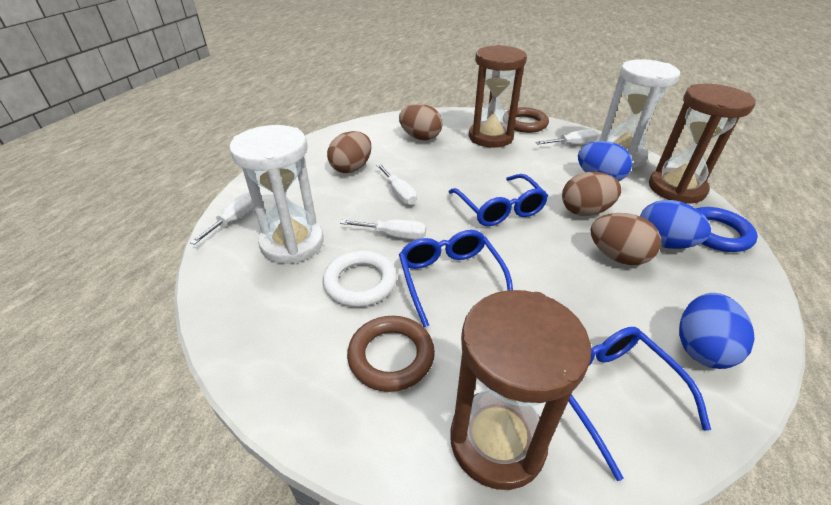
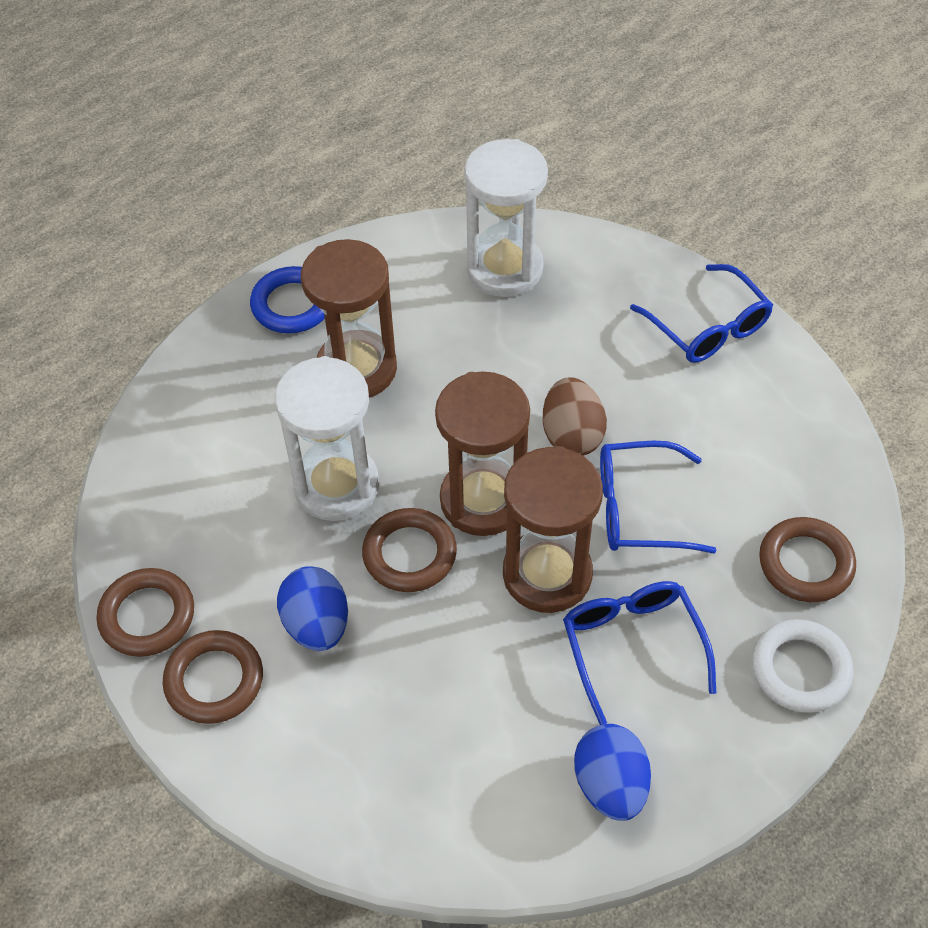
blue egg: [578,141,632,181] [640,200,711,249] [679,293,755,369] = 3 -> [277,566,348,651] [574,724,651,821] = 2
brown egg: [327,131,372,173] [399,104,442,140] [562,172,621,216] [591,213,661,265] = 4 -> [543,377,607,456] = 1
brown ring: [347,316,435,392] [507,107,549,133] = 2 -> [96,568,194,657] [163,630,263,724] [362,508,457,592] [759,517,856,602] = 4
white screwdriver: [190,192,254,245] [340,219,426,240] [376,164,417,205] [535,129,598,145] = 4 -> none = 0

